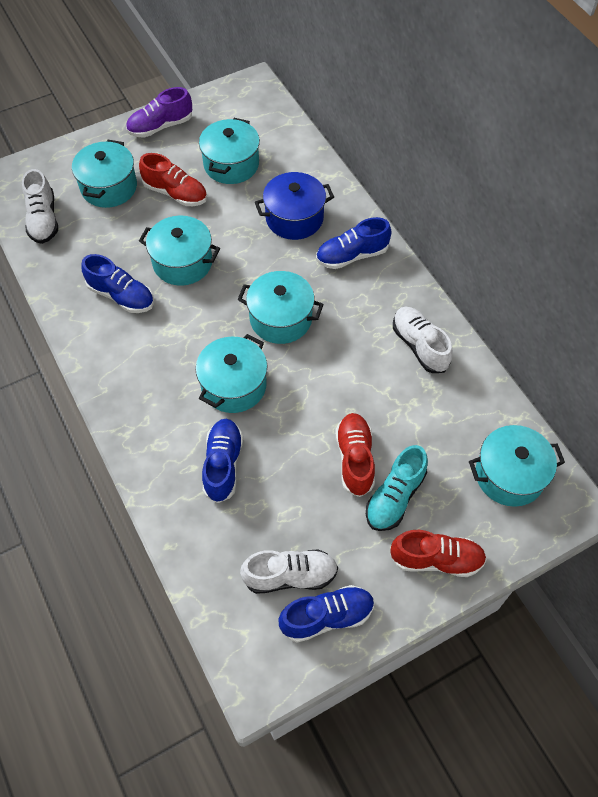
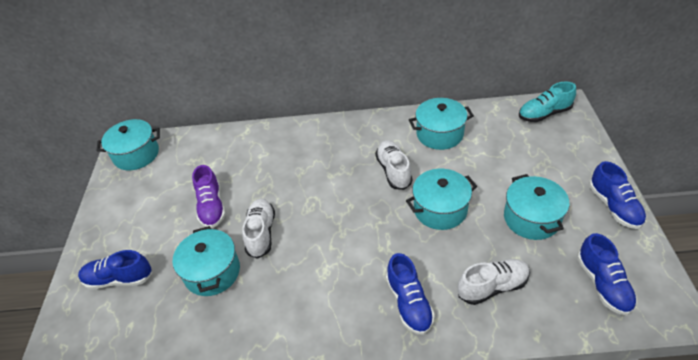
blue pot: [255,172,334,240] = 1 -> none = 0
red shoe: [139,153,207,206] [335,413,375,497] [390,530,487,577] = 3 -> none = 0
turquoise pot: [72,140,137,208] [139,216,220,286] [195,334,267,413] [199,118,260,184] [237,271,324,344] [469,425,565,507] = 6 -> [97,119,160,170] [173,226,240,296] [406,169,477,230] [409,98,474,150] [504,174,570,240] = 5

